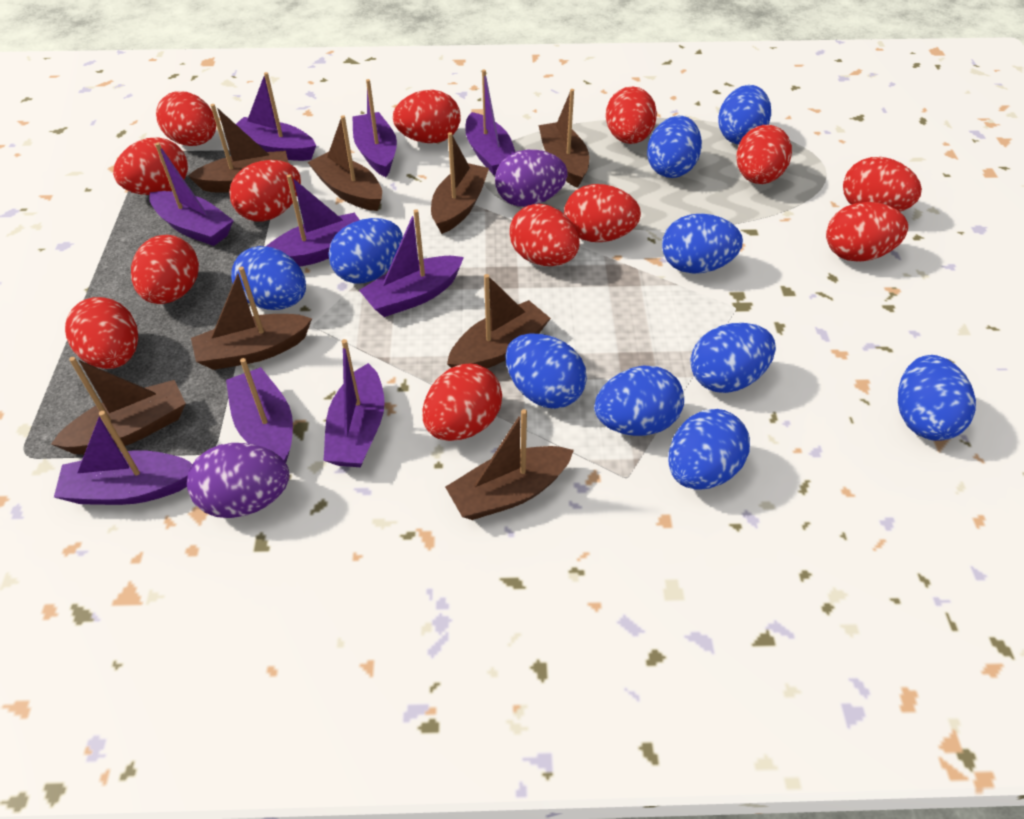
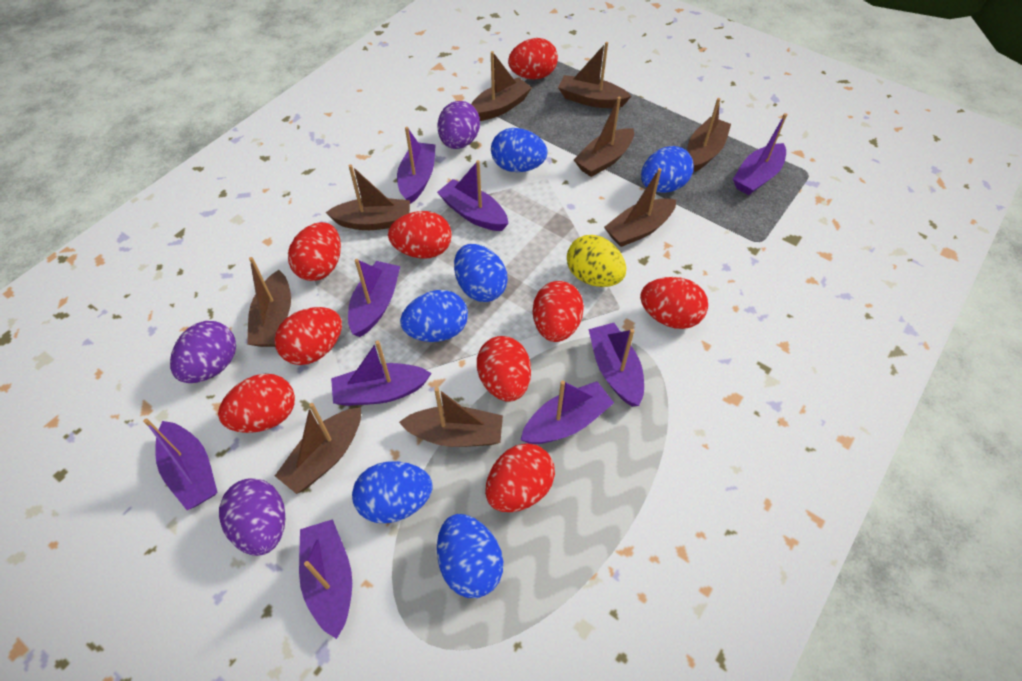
blue egg: [231,246,306,310] [328,218,403,284] [505,333,587,409] [594,366,684,436] [647,116,702,178] [662,214,743,274] [668,409,750,490] [690,323,776,393] [718,85,771,144] [898,355,976,441] = 10 -> [352,461,433,523] [400,290,468,342] [437,514,503,598] [454,244,508,302] [491,128,547,172] [641,146,694,193] = 6
brown boat: [51,357,186,455] [188,104,288,192] [191,266,312,370] [308,115,382,211] [431,132,489,234] [445,409,574,520] [447,274,551,368] [539,89,589,188] = 8 -> [247,257,291,347] [275,403,361,494] [325,165,410,230] [399,387,503,447] [471,51,532,121] [558,42,631,108] [574,97,634,177] [604,168,676,247] [688,98,731,172] = 9
purple egg: [187,443,289,518] [495,150,567,207] = 2 -> [170,321,236,383] [219,478,285,556] [437,101,480,149] = 3
red egg: [65,297,138,369] [113,138,188,195] [131,235,199,304] [156,91,216,146] [229,160,301,221] [393,90,460,143] [422,364,502,441] [510,204,580,266] [564,184,641,242] [606,87,657,144] [736,125,792,184] [826,202,908,262] [843,157,922,212] = 13 -> [218,374,295,433] [274,307,342,365] [288,222,341,281] [388,211,452,258] [477,336,531,402] [485,443,555,512] [508,38,558,80] [533,281,584,342] [640,277,708,329] = 9
yellow egg: none = 0 -> [567,235,626,287] = 1

